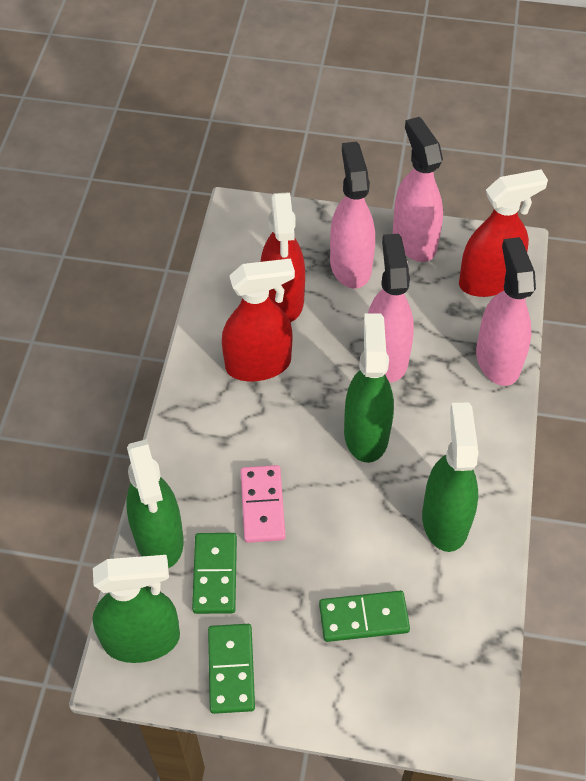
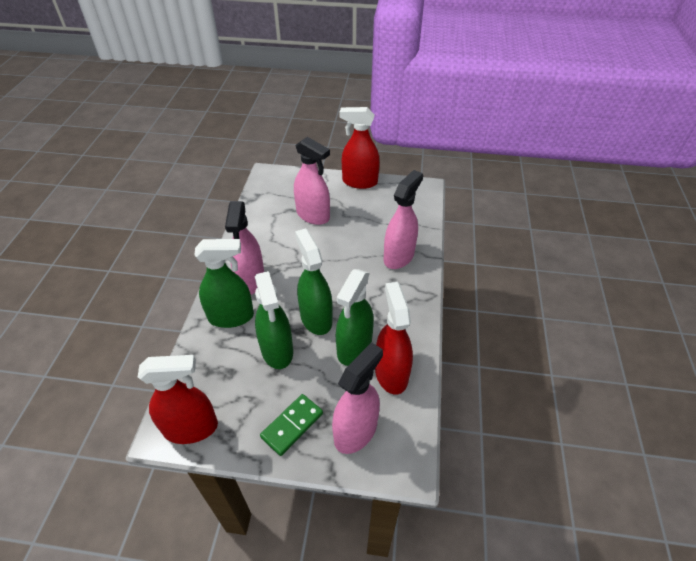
green domino: [192,533,237,614] [208,624,255,714] [319,591,410,642] = 3 -> [260,394,323,456] = 1
pink domino: [241,465,286,543] = 1 -> none = 0

